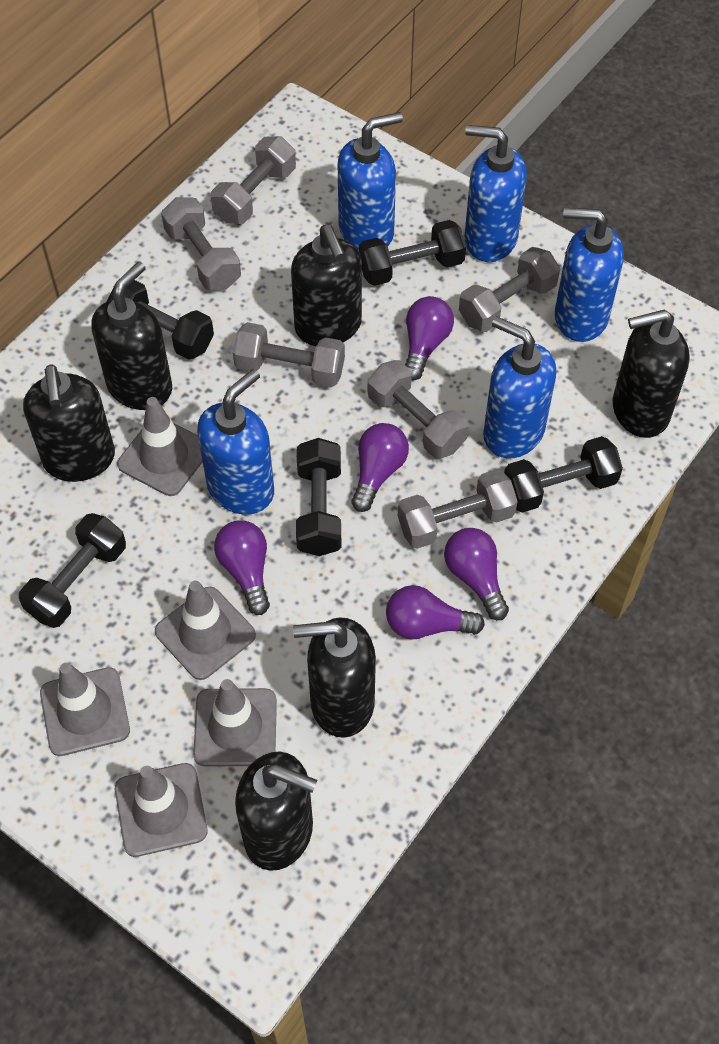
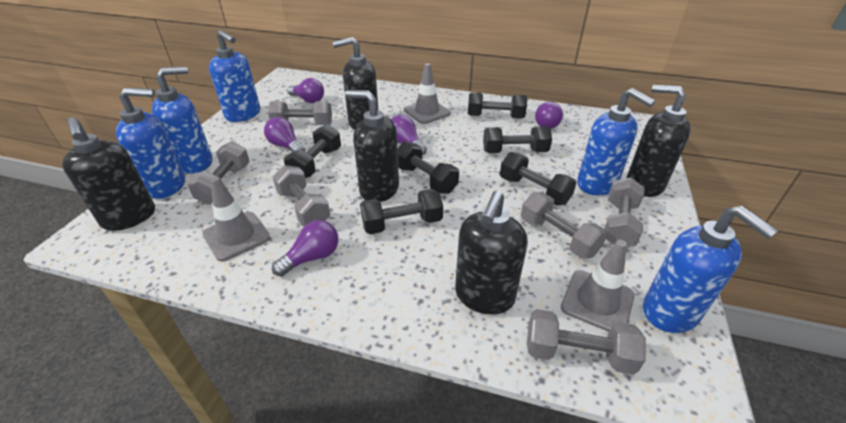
black dumbbell: [19,513,126,628] [107,280,214,359] [296,438,341,556] [359,220,466,286] [504,436,623,513] = 5 -> [284,124,341,178] [360,189,443,234] [398,141,459,194] [468,92,527,119] [483,126,552,153] [500,152,577,205] = 6
black soap dispenser: [23,364,115,482] [91,261,172,410] [235,752,317,871] [291,225,362,346] [293,617,376,738] [613,310,690,438] = 6 -> [62,117,155,231] [333,37,378,130] [345,90,399,202] [455,190,528,315] [627,85,691,197] = 5
grey traffic cone: [40,663,130,756] [115,763,207,857] [117,397,203,496] [155,580,256,680] [193,679,277,767] = 5 -> [202,177,270,261] [404,63,451,124] [561,240,635,332] = 3

